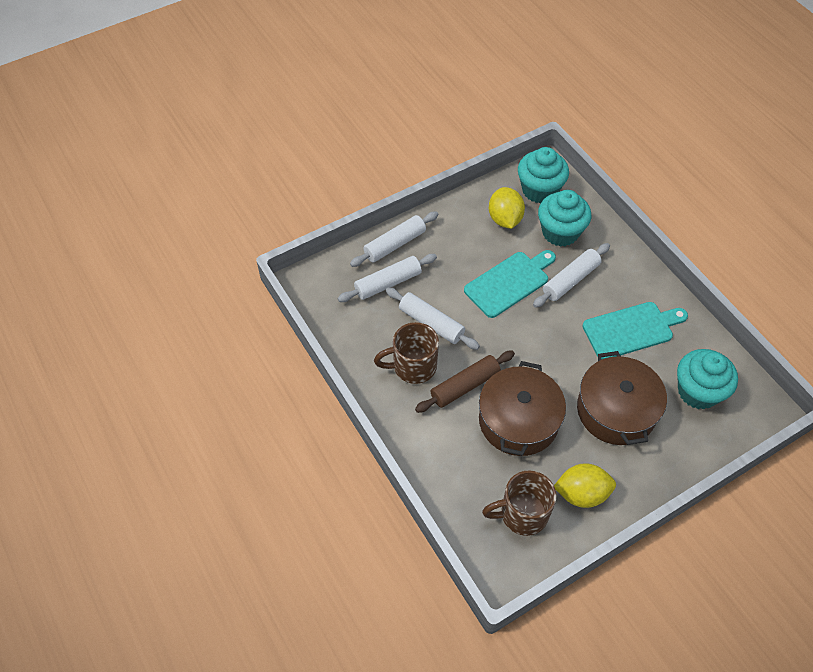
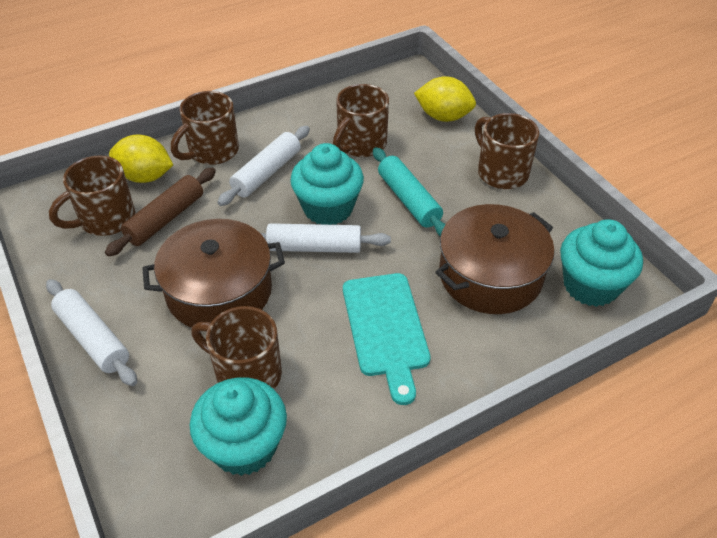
brown mug: [374,322,439,384] [482,470,556,536] = 2 -> [49,156,135,236] [171,91,239,165] [191,306,282,389] [333,84,389,157] [475,113,539,189] = 5
turquoise cutting board: [464,250,556,318] [582,302,688,359] = 2 -> [343,273,431,405] = 1
turquoise rolling pin: none = 0 -> [373,147,445,237] = 1
white rolling pin: [338,254,437,302] [350,212,438,267] [386,288,480,350] [533,243,610,308] = 4 -> [46,279,137,386] [217,126,310,206] [260,223,391,253] = 3

